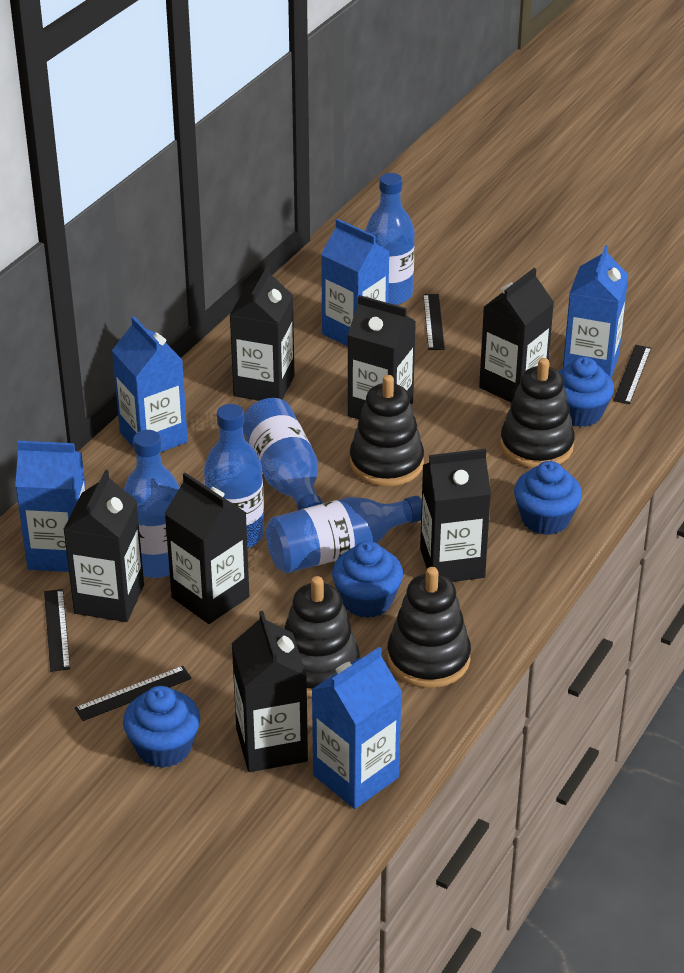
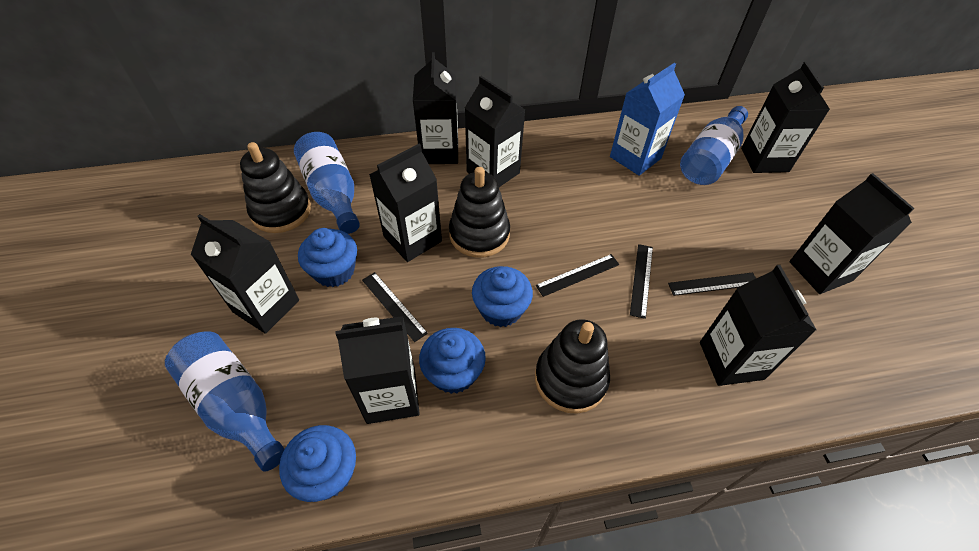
black carton: [63,470,144,622] [164,473,249,624] [230,266,294,401] [232,611,308,772] [347,295,416,419] [420,448,491,582] [479,268,554,403] = 7 -> [191,214,299,334] [335,316,420,424] [369,143,442,262] [413,52,458,164] [465,76,525,187] [700,265,817,386] [741,62,830,173] [789,173,914,294] = 8
black stacking toy: [284,576,360,698] [350,375,424,486] [387,567,471,688] [500,358,575,468] = 4 -> [240,142,311,233] [449,167,510,258] [535,319,610,414] = 3
blue bottle: [124,430,180,578] [204,404,264,549] [243,398,323,510] [266,496,422,573] [365,173,415,305] = 5 -> [165,331,285,472] [294,132,360,234] [680,106,748,185] = 3
blue carton: [15,441,86,572] [112,316,188,452] [311,647,402,809] [321,219,390,347] [563,245,629,378] = 5 -> [610,63,685,176] = 1

